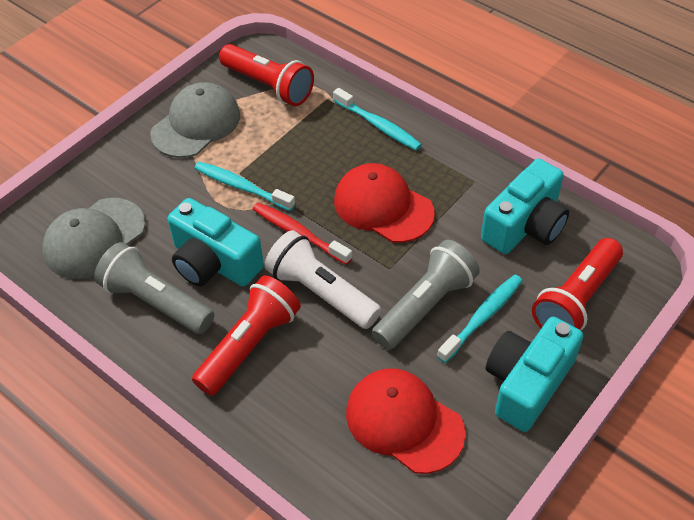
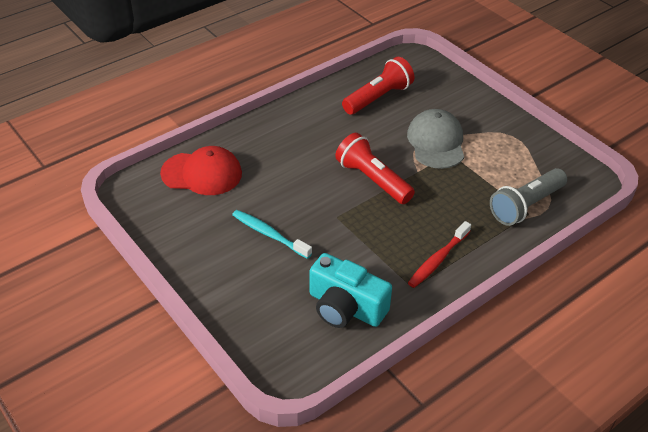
grey cap: [43,198,145,279] [150,82,240,158] = 2 -> [407,109,464,169] = 1
grey flashlight: [94,242,214,334] [372,240,480,350] = 2 -> [490,168,567,226] = 1
red cap: [334,163,435,243] [346,369,465,474] = 2 -> [160,146,242,195] = 1
red flashlight: [192,275,301,396] [219,44,314,106] [532,238,623,330] = 3 -> [335,133,415,204] [342,57,415,115] = 2
turquoise camera: [167,198,264,286] [481,159,569,254] [486,317,583,432] = 3 -> [309,253,392,328] = 1
turquoise toothbrush: [194,162,295,211] [333,88,422,150] [437,275,523,363] = 3 -> [232,210,312,259] = 1
white flashlight: [265,230,381,329] = 1 -> none = 0

